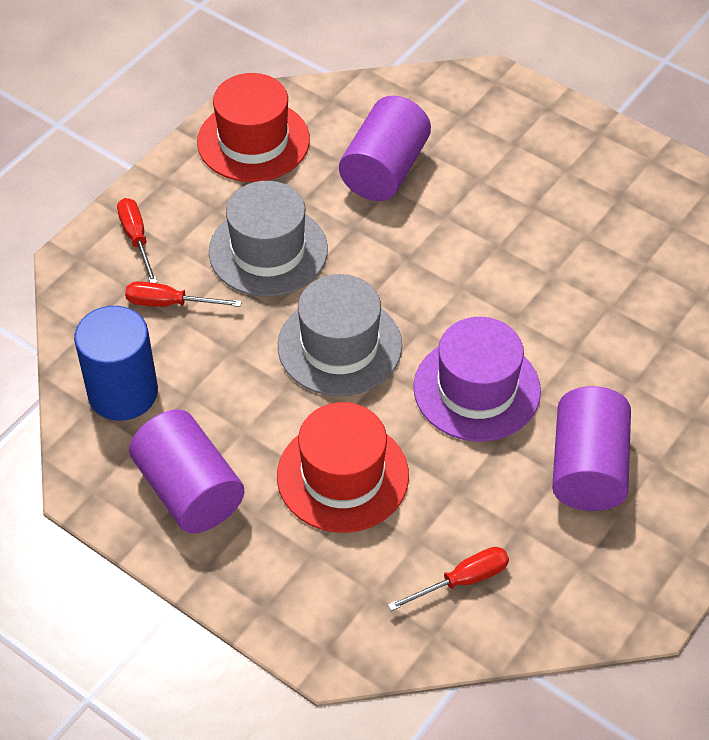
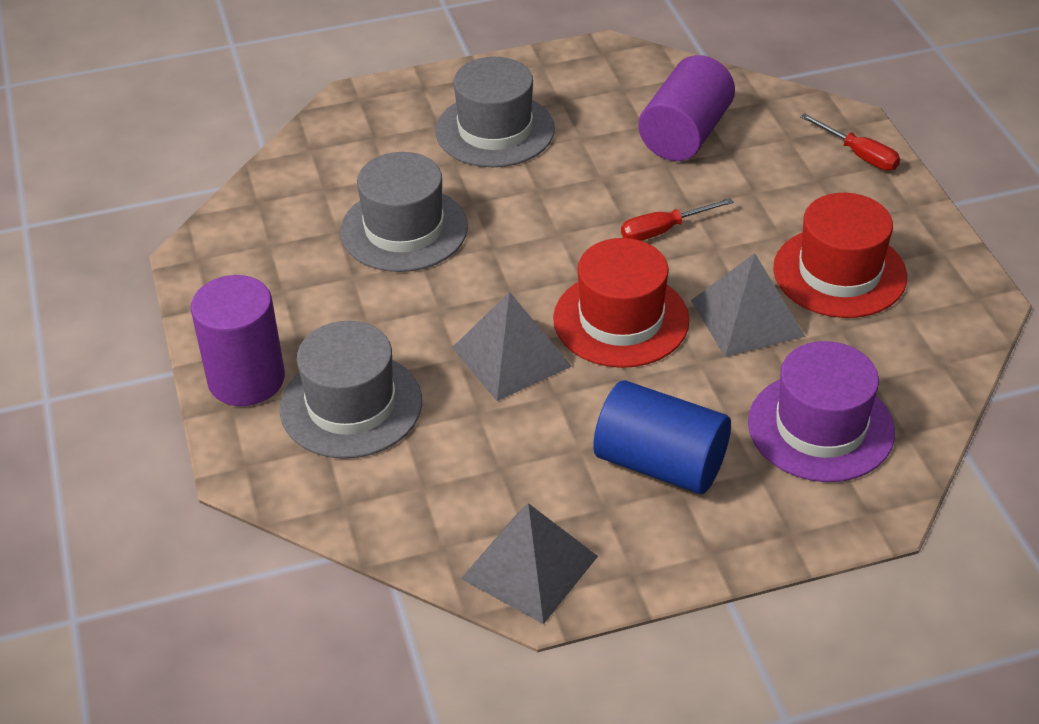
grey hat: [209,181,328,297] [278,274,402,396] = 2 -> [280,321,422,459] [340,152,468,272] [435,57,555,167] = 3
grey pyramid: none = 0 -> [452,292,572,401] [461,503,598,624] [691,253,805,357] = 3
purple cylinder: [129,409,244,533] [339,96,431,201] [552,386,631,511] = 3 -> [191,275,285,406] [638,55,735,161] = 2
red screwdriver: [117,198,158,283] [125,281,242,307] [388,547,509,611] = 3 -> [621,198,734,241] [800,113,900,171] = 2

